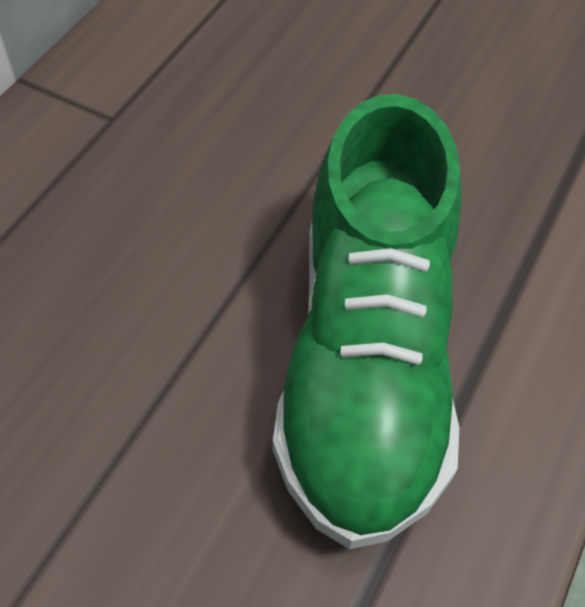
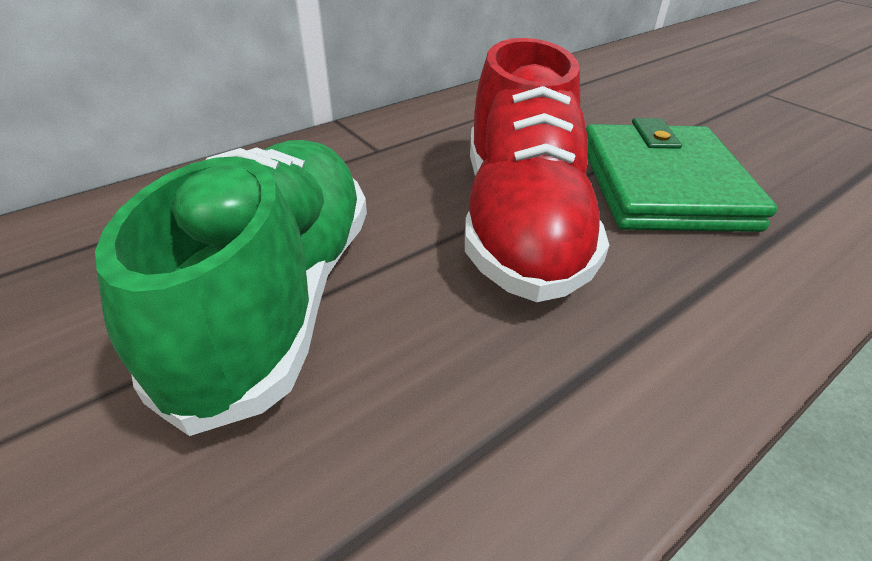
green wallet: none = 0 -> [586,118,777,232] = 1
red shoe: none = 0 -> [465,38,609,302] = 1

